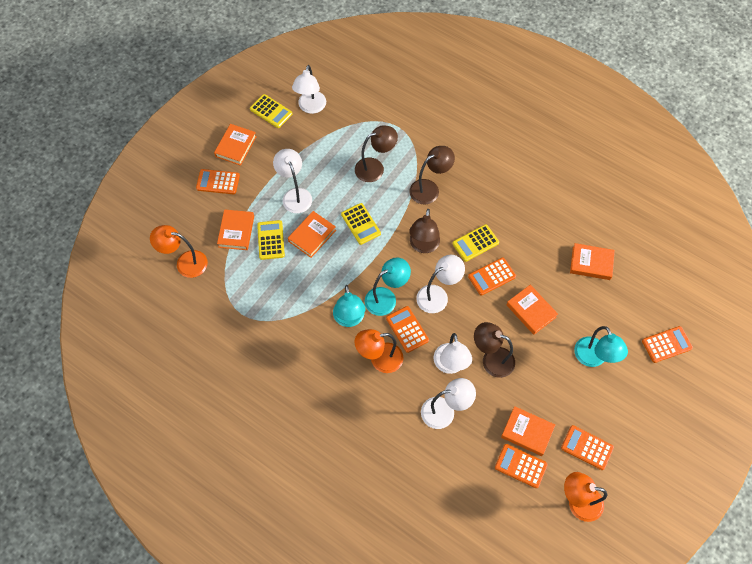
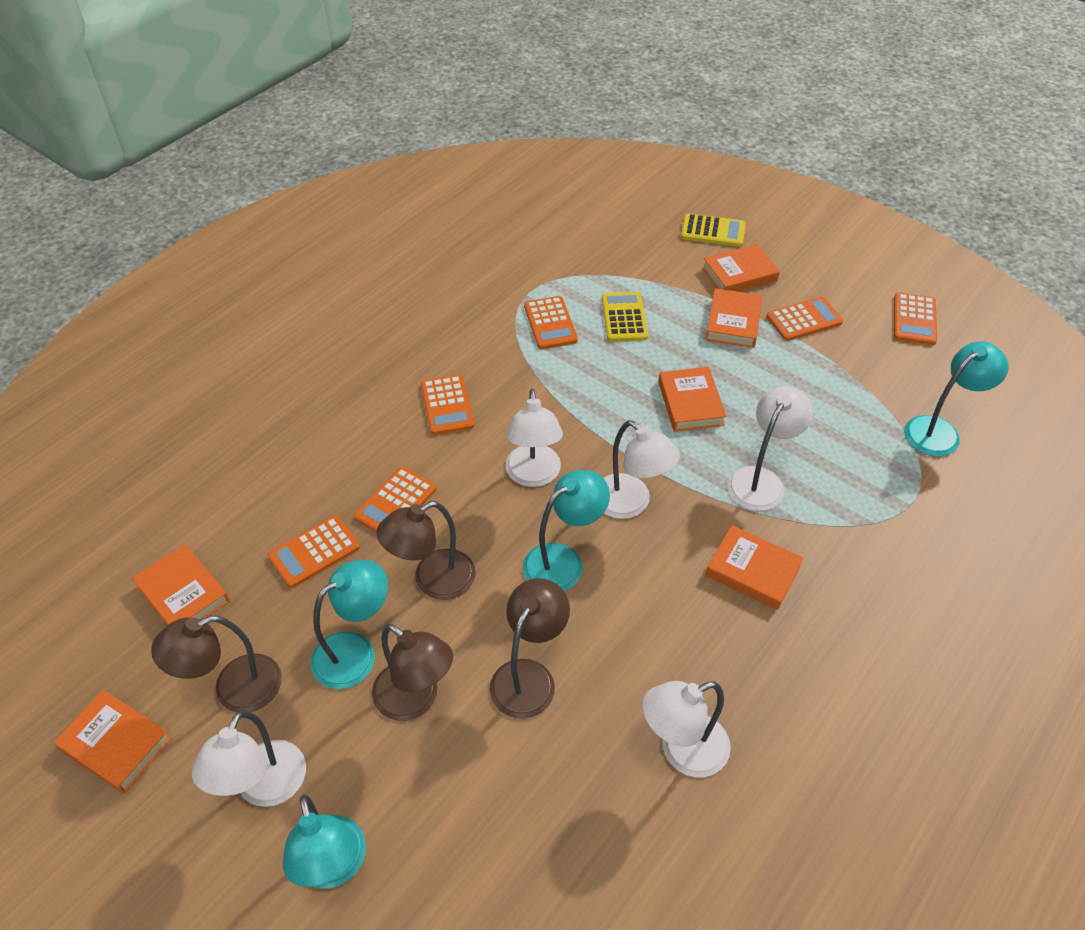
orange lamp: [150,225,208,278] [354,329,403,373] [564,472,607,522] = 3 -> none = 0
turquoise lamp: [333,285,366,327] [365,257,411,316] [574,326,628,367] = 3 -> [283,795,366,889] [310,560,388,689] [523,470,610,591] [904,341,1009,457] = 4
yellow calculator: [250,94,293,128] [257,220,285,260] [341,203,381,245] [452,224,499,262] = 4 -> [602,292,648,342] [681,213,746,247] = 2

